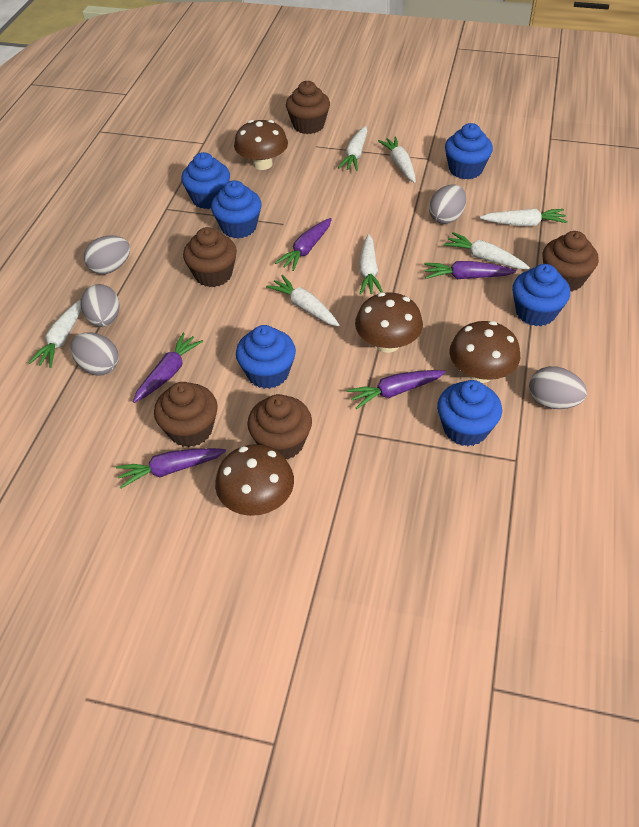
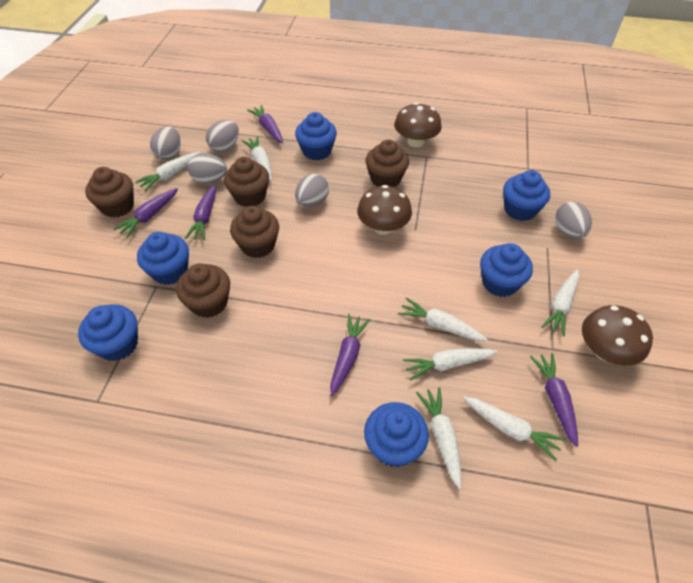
brown mushroom: [215,444,294,516] [234,120,288,170] [355,292,423,353] [449,321,520,383] = 4 -> [357,185,412,235] [394,103,442,147] [582,305,653,366] = 3

